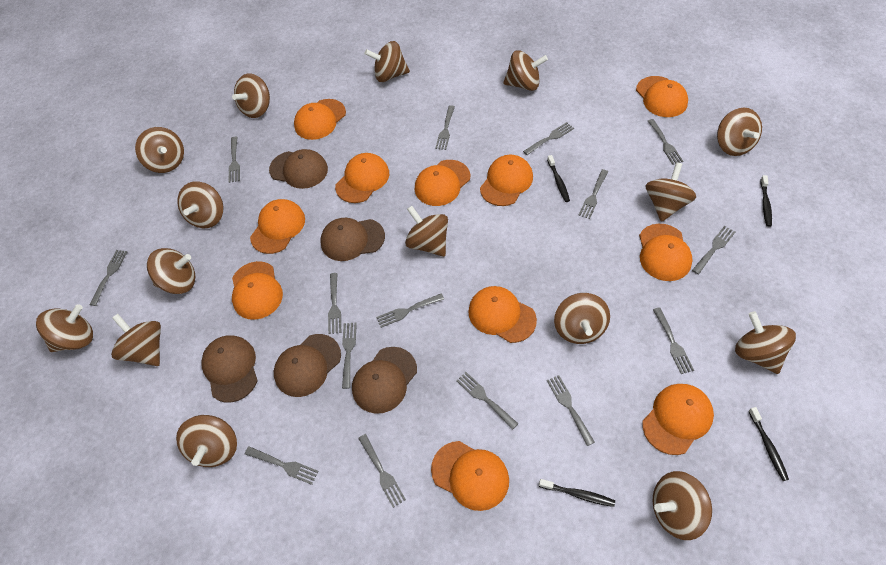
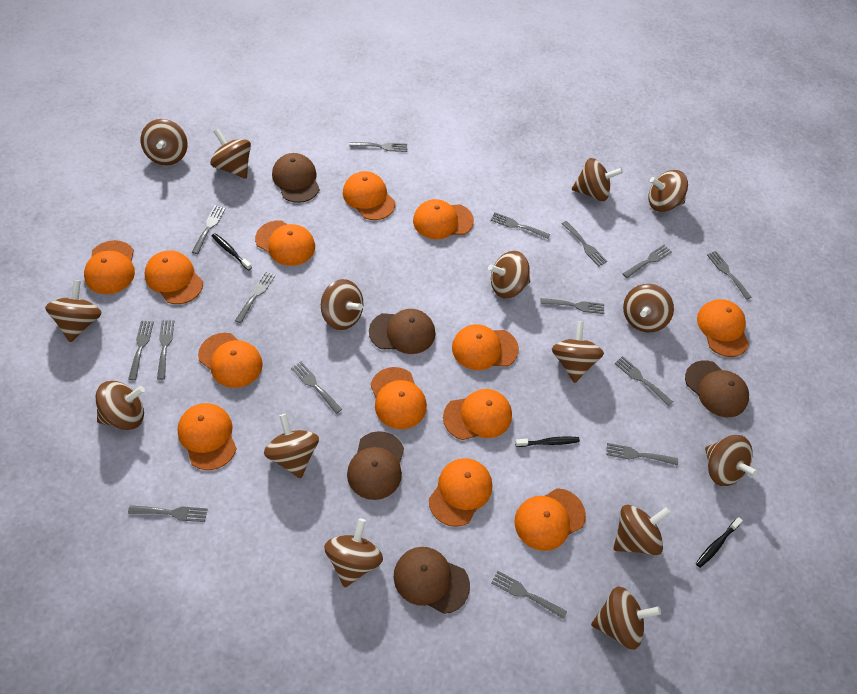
black toothbrush: [539,479,615,507] [547,155,570,202] [749,407,789,481] [760,175,772,227] = 4 -> [212,233,252,271] [515,436,580,447] [696,517,743,568] = 3
orange cap: [232,261,283,320] [250,199,305,254] [294,99,346,140] [335,153,389,203] [415,160,471,206] [431,441,509,511] [468,286,537,343] [480,155,533,206] [636,76,688,117] [639,224,693,281] [642,384,714,455] = 11 -> [84,240,135,294] [144,251,203,304] [177,403,237,470] [198,333,263,388] [255,220,315,266] [343,171,395,220] [370,367,427,429] [413,199,474,239] [429,458,492,527] [443,389,512,440] [452,324,519,370] [514,488,586,551] [697,299,749,357] = 13

